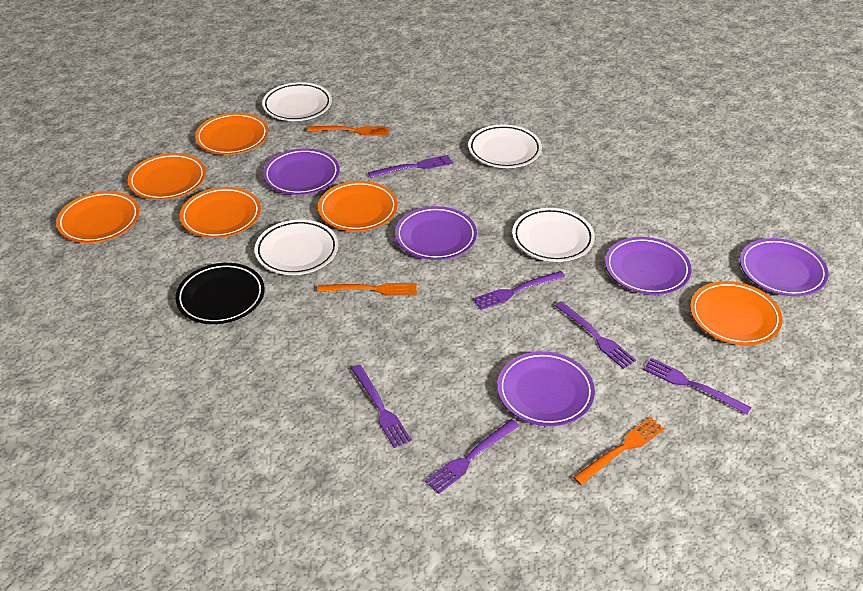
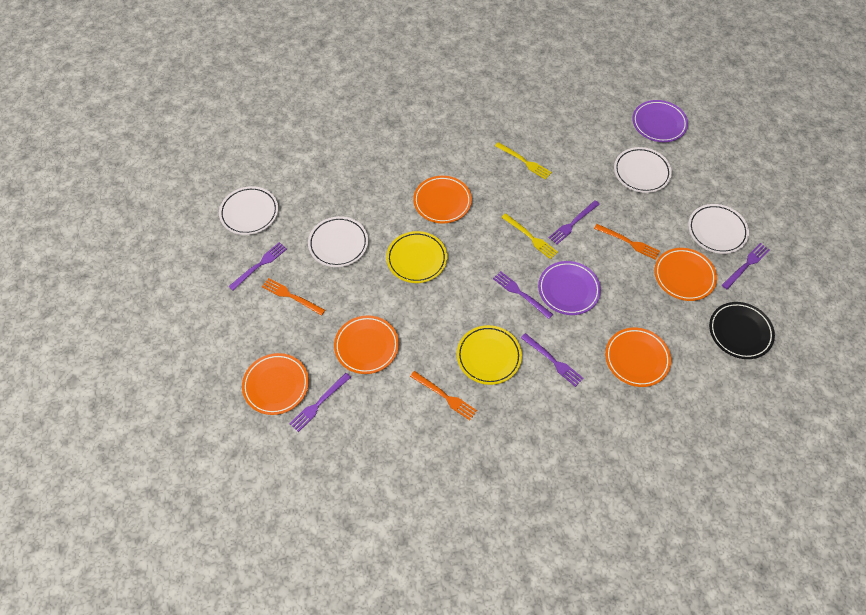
orange plate: [56,191,139,243] [128,153,206,200] [180,187,261,238] [195,113,268,155] [318,181,397,231] [690,281,783,345] = 6 -> [242,353,309,415] [334,315,399,374] [413,176,472,223] [605,327,671,387] [655,248,717,301] = 5
purple plate: [263,148,340,195] [395,206,477,260] [497,351,595,426] [605,237,691,295] [740,238,828,296] = 5 -> [538,261,601,315] [633,100,688,142] = 2
yellow fork: none = 0 -> [495,142,552,180] [501,213,558,259] = 2
yellow plate: none = 0 -> [386,231,447,283] [457,325,522,385] = 2

